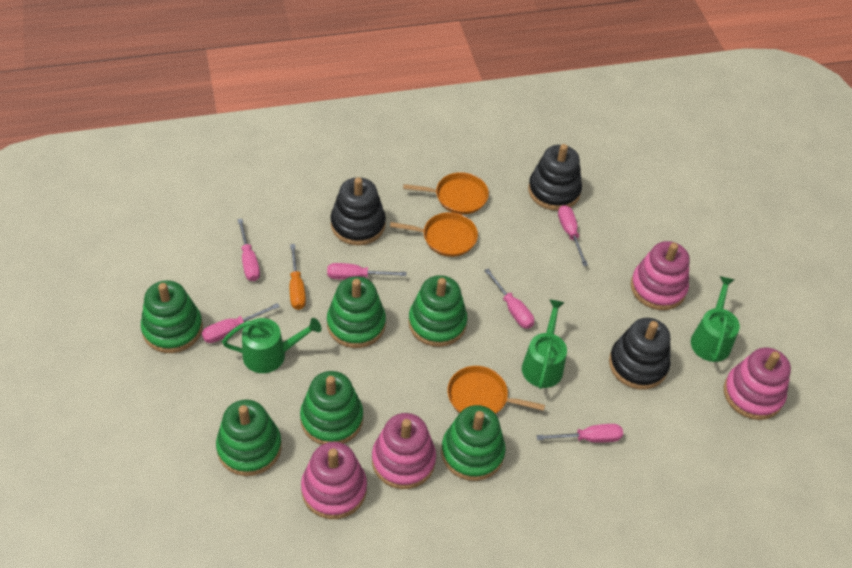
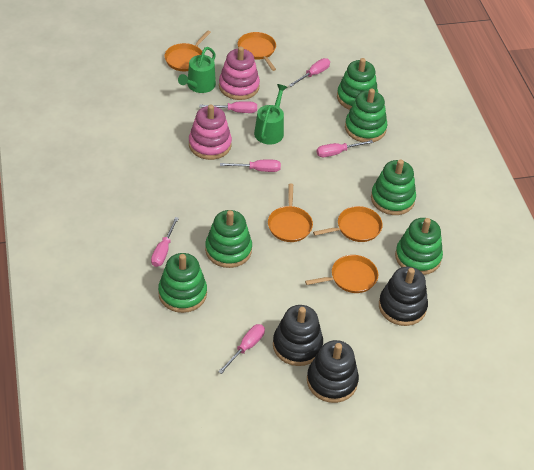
green watering can: [222,318,322,373] [522,299,567,389] [691,276,740,362] = 3 -> [178,47,216,93] [254,84,287,144] = 2
orange pan: [390,212,478,257] [403,172,489,214] [448,366,545,414] = 3 -> [165,30,211,71] [238,32,276,71] [268,184,313,242] [305,255,378,293] [313,206,383,242] = 5
orange screwdriver: [290,244,306,310] = 1 -> none = 0
pink stacking toy: [301,442,367,519] [372,413,436,489] [631,241,690,310] [724,347,791,420] = 4 -> [189,104,232,160] [219,46,260,100] = 2

